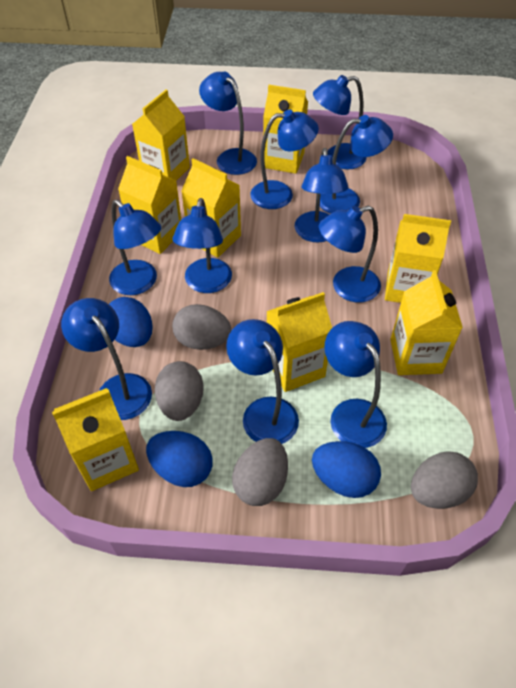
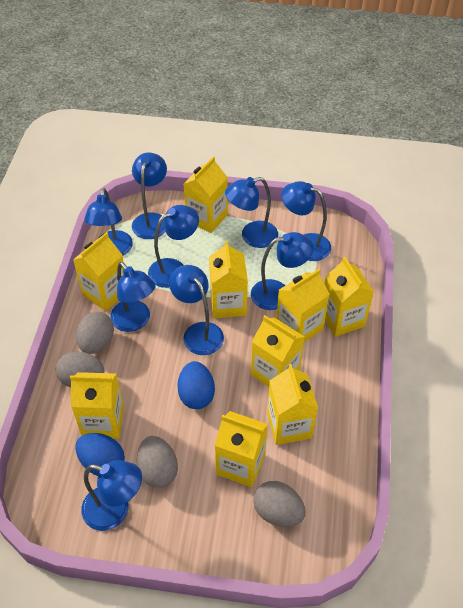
blue egg: [109,297,153,347] [146,431,213,487] [312,441,381,498] = 3 -> [75,433,125,476] [177,361,215,409] = 2
blue lamp: [61,298,152,420] [109,199,161,295] [172,198,232,293] [199,72,257,175] [226,319,299,444] [250,109,319,209] [294,148,348,243] [313,75,366,169] [319,206,381,302] [320,115,393,214] [324,321,387,448] = 11 -> [81,460,142,531] [84,188,133,256] [110,262,155,332] [132,153,167,239] [148,205,199,288] [169,265,224,355] [225,177,278,248] [251,232,313,310] [281,181,331,261] = 9
yellow carton: [52,388,139,491] [118,156,181,254] [132,90,190,181] [181,158,241,257] [263,85,308,174] [267,292,332,392] [385,214,451,303] [390,270,463,375] = 8 -> [70,372,124,439] [73,232,124,311] [183,156,228,233] [209,241,248,318] [214,411,268,487] [251,315,305,387] [267,364,318,445] [276,269,330,342] [325,257,374,337] = 9

